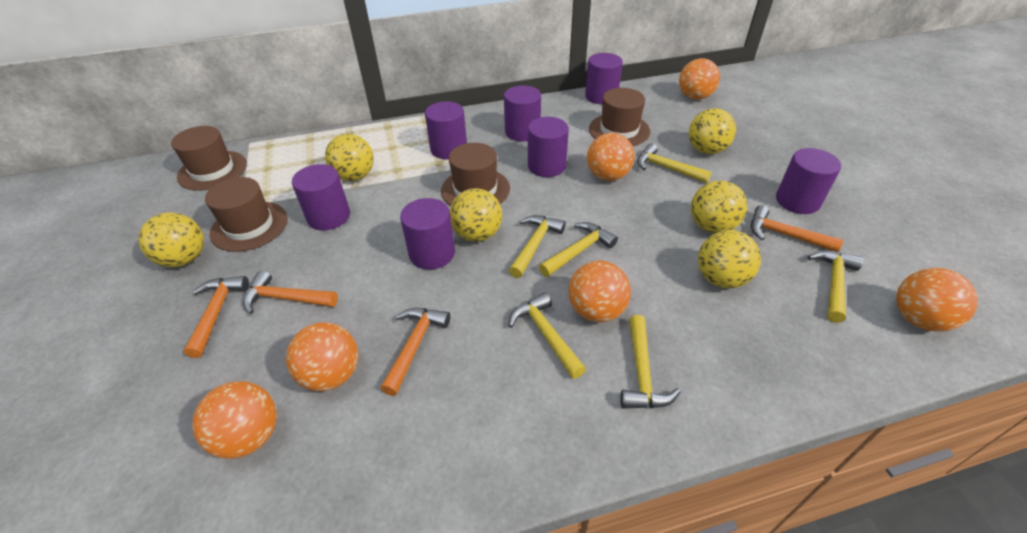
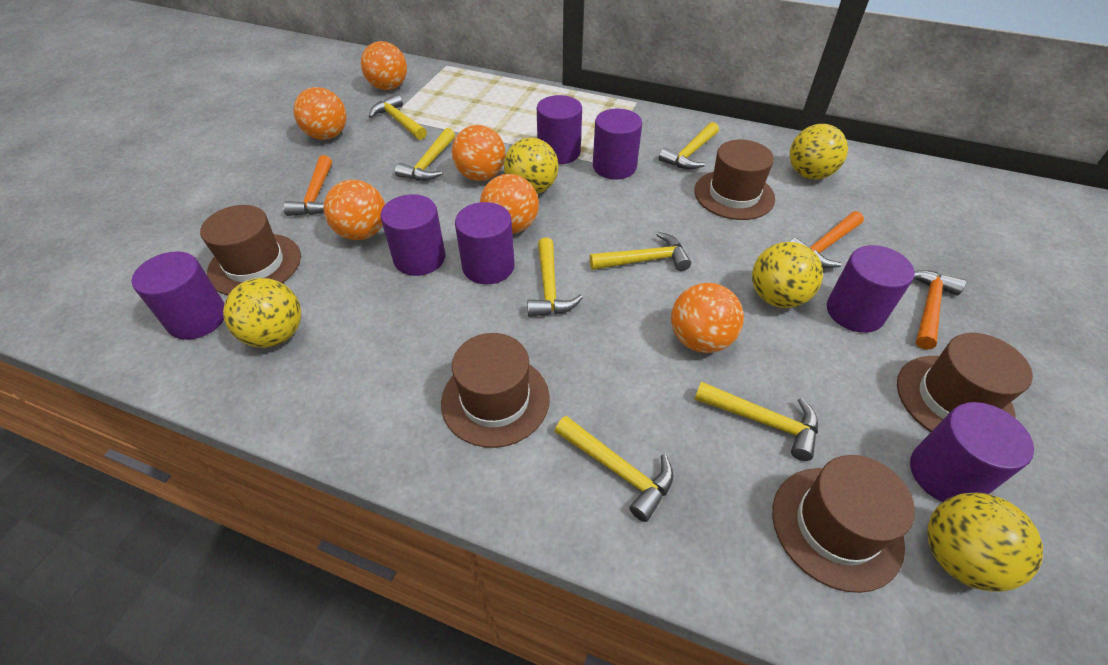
brown hat: [171,126,247,191] [205,177,287,252] [441,143,510,206] [589,88,650,146] = 4 -> [200,205,301,295] [441,333,550,448] [694,140,775,220] [772,455,915,593] [897,333,1033,432] = 5
orange hammer: [184,276,249,358] [243,270,338,314] [380,308,450,396] [751,205,844,252] = 4 -> [283,155,332,216] [790,211,864,268] [914,270,966,350] = 3
yellow ball: [138,212,204,267] [325,134,374,181] [450,188,502,242] [689,108,736,154] [691,181,747,233] [698,230,761,289] = 6 -> [223,278,301,348] [504,138,559,194] [752,242,823,308] [790,124,848,180] [927,492,1043,592] = 5
yellow hammer: [508,292,586,379] [509,215,566,278] [539,222,618,277] [620,315,681,409] [637,143,712,183] [808,250,863,323] = 6 -> [369,94,427,140] [395,128,455,181] [527,237,583,317] [555,416,674,522] [589,232,691,271] [659,122,719,169] [694,382,818,461] = 7

